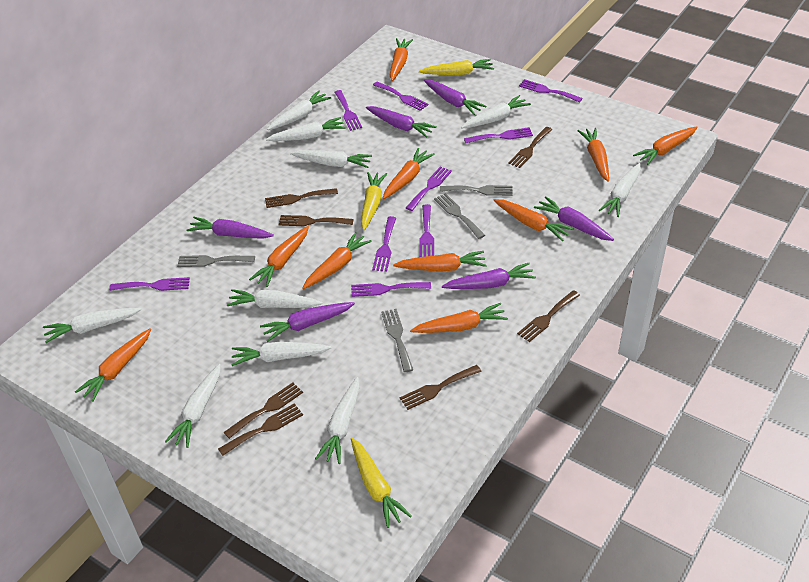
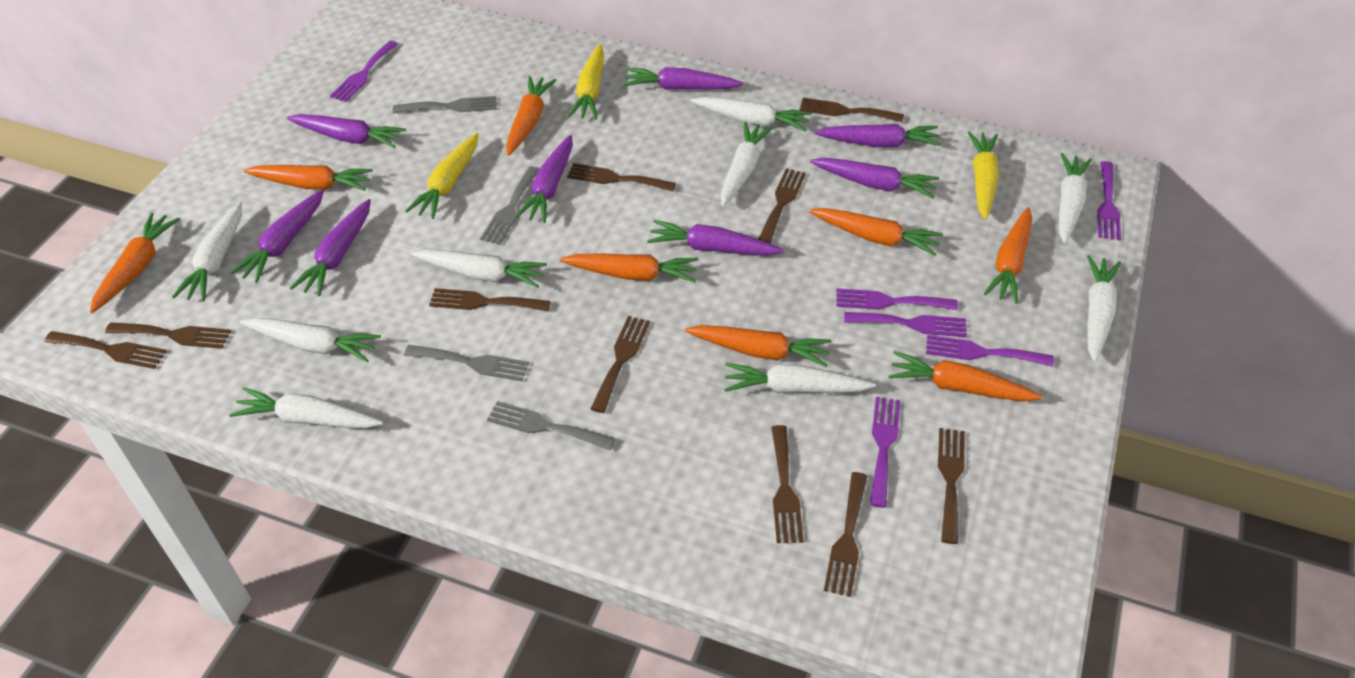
brown fork: [218,403,303,456] [223,383,303,439] [265,188,338,208] [278,215,354,226] [400,365,482,410] [508,127,553,168] [517,290,580,342] = 7 -> [45,331,167,369] [105,322,231,349] [429,288,551,311] [567,163,676,192] [591,316,650,413] [758,168,806,243] [771,425,804,543] [800,98,904,122] [824,472,867,597] [938,428,965,544] = 10
orange carrot: [75,329,151,402] [249,226,309,287] [302,232,372,289] [383,148,435,199] [390,38,413,81] [393,251,487,272] [410,303,508,333] [493,199,574,241] [577,128,609,182] [633,126,698,165] = 10 -> [90,213,180,313] [243,165,373,191] [506,76,556,156] [560,253,698,283] [685,325,832,367] [809,208,943,256] [889,351,1043,401] [984,207,1032,304] = 8
purple carrot: [186,217,274,239] [260,302,355,342] [366,106,437,138] [424,79,486,115] [442,263,536,289] [534,196,614,241] = 6 -> [229,190,324,283] [287,114,406,149] [290,199,371,296] [515,135,573,223] [624,67,743,90] [647,220,784,256] [810,158,939,198] [814,124,941,148] = 8
purple fork: [109,277,190,291] [334,90,362,131] [351,282,431,297] [372,216,396,272] [373,82,429,111] [406,167,452,211] [420,204,434,257] [464,127,533,143] [519,79,583,103] = 9 -> [330,41,398,102] [836,288,958,310] [844,312,967,337] [870,397,901,508] [926,335,1054,366] [1097,161,1121,241] = 6
white carrot: [43,308,141,343] [165,364,221,448] [227,289,323,308] [231,342,332,366] [266,117,346,141] [267,91,331,130] [290,150,372,168] [315,377,360,464] [461,95,531,128] [599,163,641,217] = 10 -> [172,202,242,301] [229,387,383,429] [240,318,381,362] [411,249,547,288] [690,97,812,132] [720,121,773,207] [724,363,876,393] [1059,153,1092,243] [1087,255,1121,362] = 9

